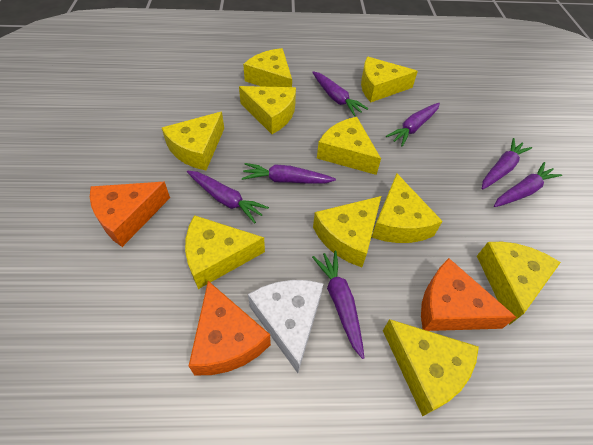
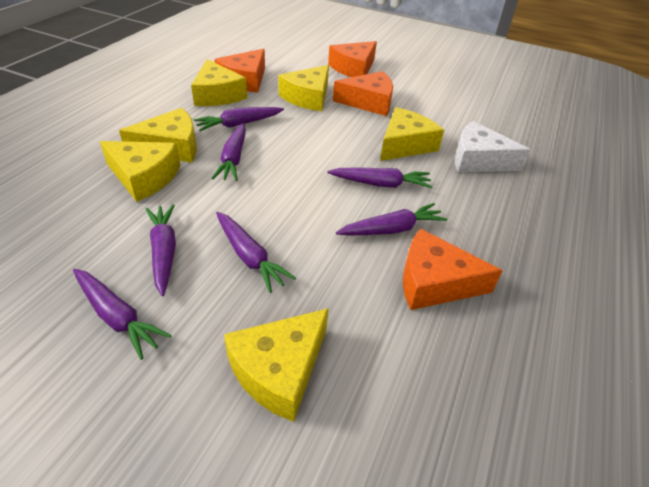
orange cheese: [90,182,170,247] [189,281,271,375] [421,258,517,331] = 3 -> [214,49,265,93] [328,41,377,77] [333,71,393,116] [403,229,503,310] = 4
yellow cheese: [162,112,224,170] [185,215,265,289] [239,86,296,134] [243,48,292,87] [313,196,381,267] [317,117,381,175] [361,57,418,102] [372,174,443,243] [383,319,479,417] [477,242,561,325] = 10 -> [100,141,180,202] [119,108,197,162] [191,59,247,106] [224,308,329,422] [278,65,329,111] [380,107,444,161] = 6

